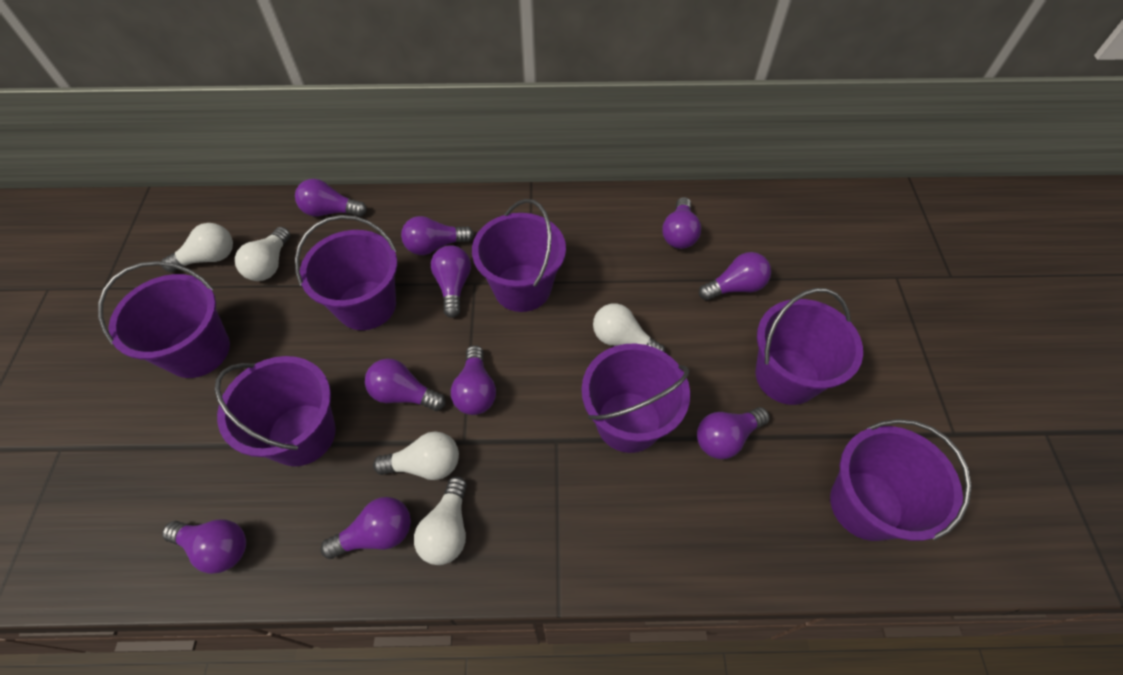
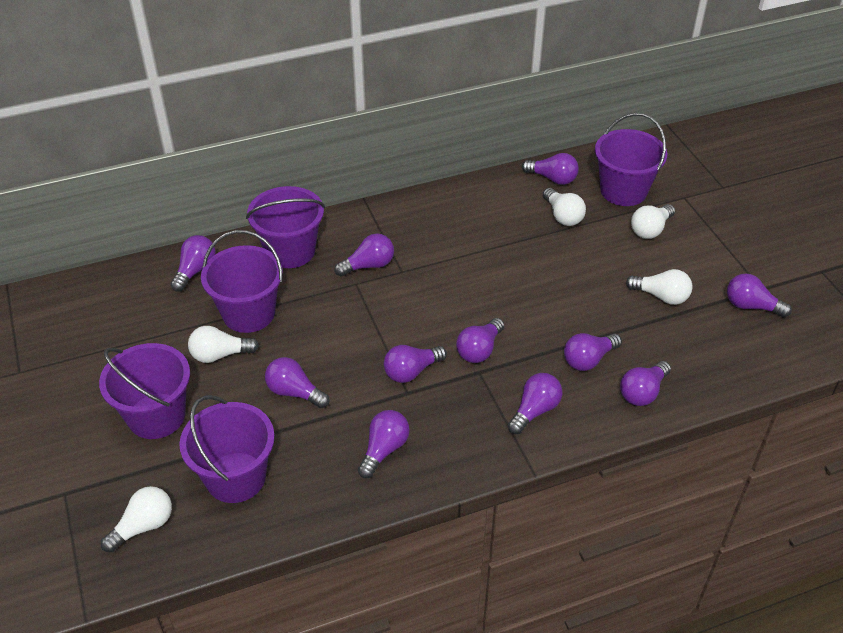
purple bucket: [98,261,230,378] [214,356,336,466] [295,215,397,330] [472,199,566,312] [582,343,690,453] [755,288,863,405] [830,419,972,541] = 7 -> [99,343,190,439] [179,395,275,503] [201,230,283,333] [246,186,325,268] [595,113,667,206] = 5
purple light bulb: [162,520,246,574] [295,179,367,217] [320,497,411,559] [365,358,446,411] [401,216,474,255] [431,245,471,318] [451,345,496,415] [662,197,701,249] [697,407,770,459] [699,252,771,300] = 10 -> [170,235,216,292] [265,357,330,408] [334,234,394,277] [358,410,410,478] [384,345,447,383] [456,318,504,363] [507,373,562,434] [522,153,579,185] [564,333,622,371] [620,361,671,406] [727,273,792,318] = 11

